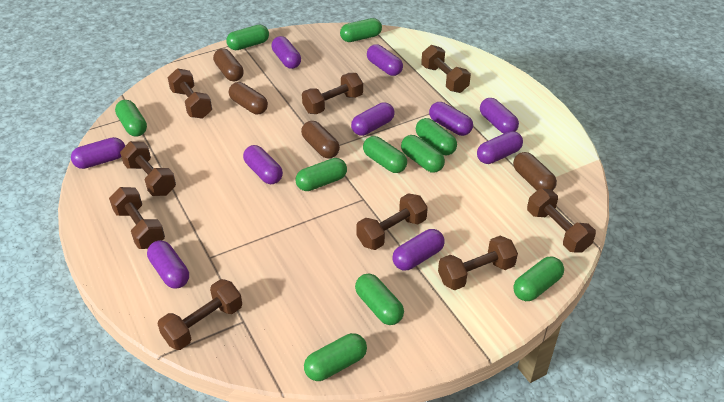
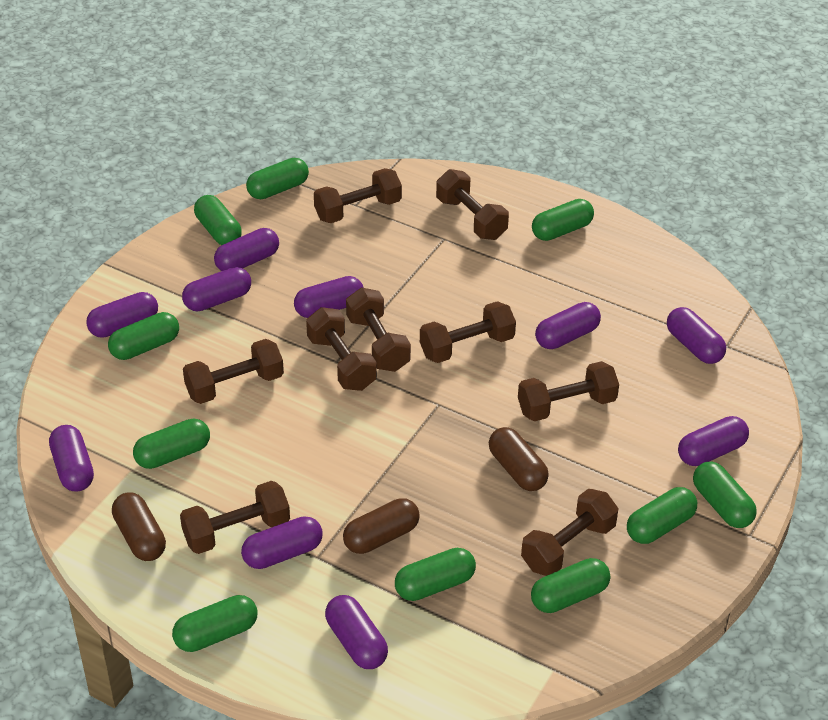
brown capsule: [213,48,244,81] [229,82,268,114] [301,121,340,158] [513,152,557,191] = 4 -> [112,492,166,561] [343,498,420,554] [489,427,549,491] = 3

